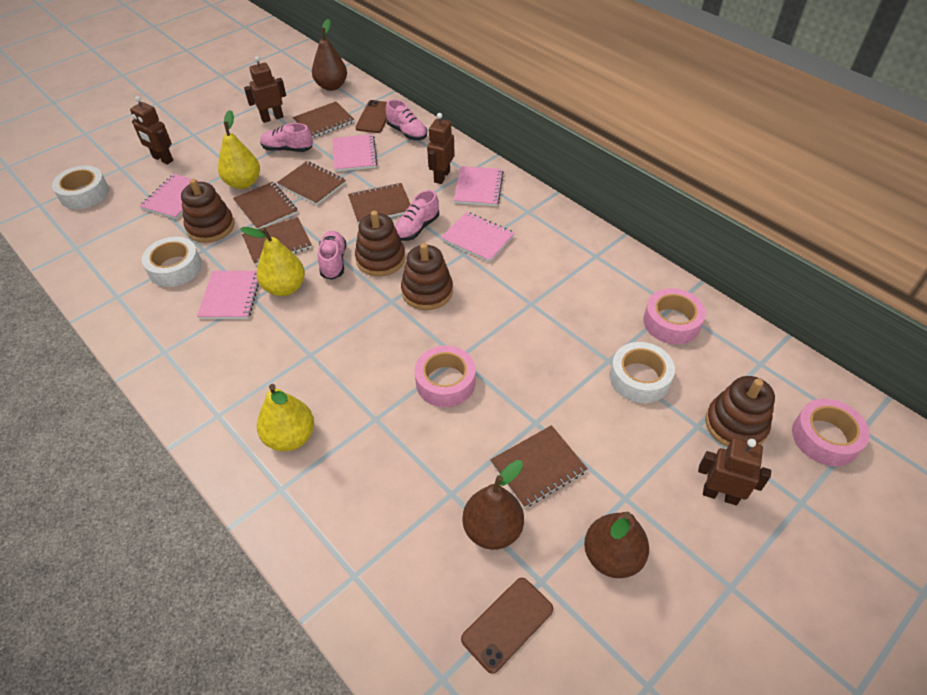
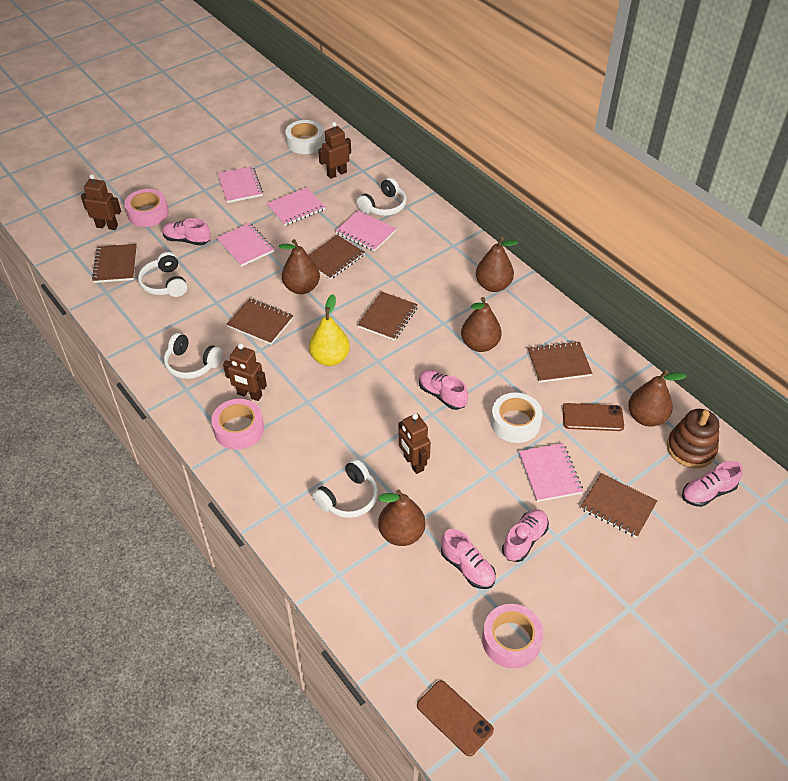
brown pear: [312,19,347,91] [462,460,524,550] [584,512,649,578] = 3 -> [279,239,320,294] [378,490,425,546] [461,297,502,352] [476,237,519,292] [628,370,687,427] = 5
brown stacking toy: [181,179,235,243] [355,211,405,276] [401,243,453,310] [705,376,775,447] = 4 -> [667,409,719,468] = 1
pink shoe: [260,123,313,152] [318,231,346,280] [386,99,427,140] [394,190,439,241] = 4 -> [162,218,211,246] [419,370,468,410] [441,529,496,589] [502,509,549,562] [682,461,743,507] = 5
white headphones: none = 0 -> [138,252,187,297] [164,333,223,379] [312,459,378,518] [356,178,407,216] = 4
white tape: [52,166,109,209] [142,237,202,287] [610,342,675,403] = 3 -> [285,120,324,154] [491,393,542,443] = 2
yellow pear: [218,110,260,189] [240,227,305,296] [257,384,314,451] = 3 -> [309,294,350,366] = 1

